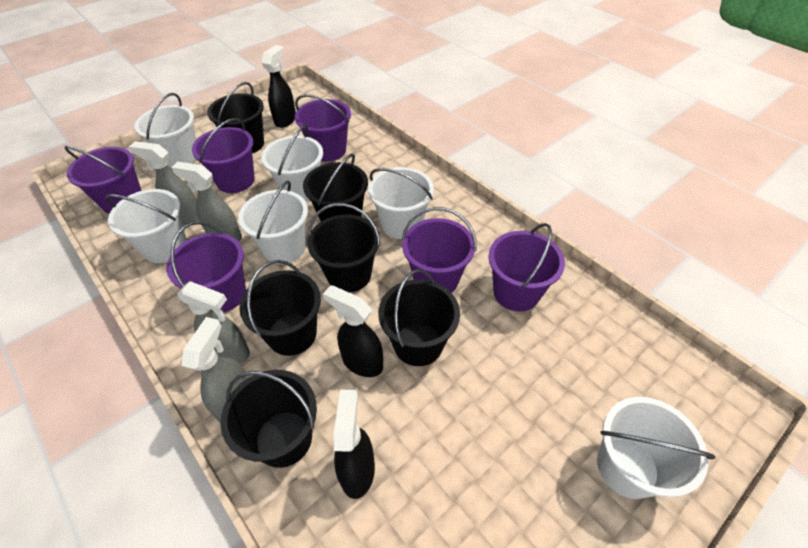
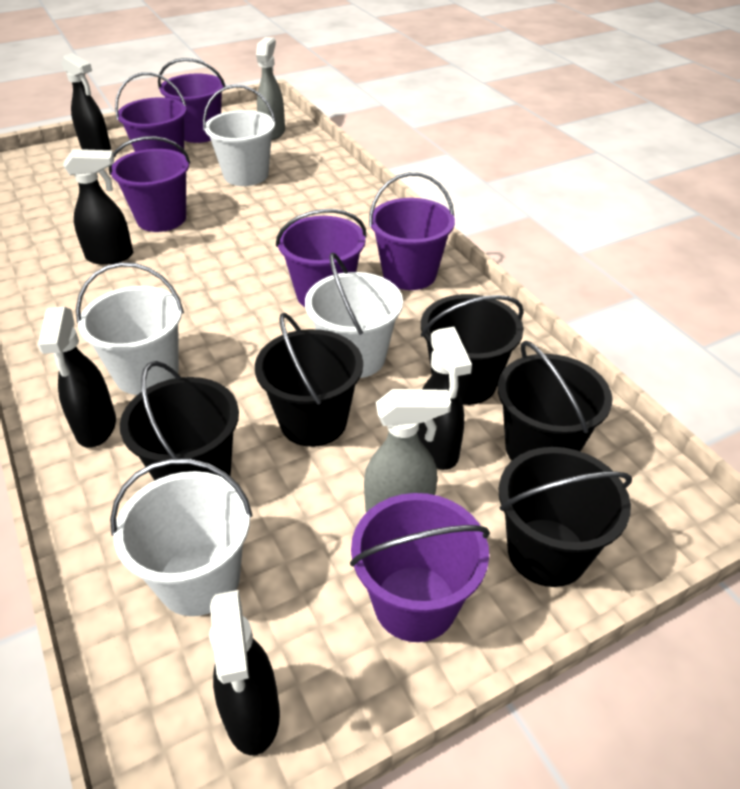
black bucket: [207,82,264,153] [220,370,317,468] [239,260,321,356] [303,154,368,221] [307,203,381,292] [378,269,460,366] = 6 -> [120,361,239,481] [255,313,363,447] [421,294,524,405] [498,341,613,461] [499,447,632,587] = 5
black spray bottle: [262,45,296,128] [323,285,383,377] [334,389,375,499] = 3 -> [38,307,116,448] [61,53,111,150] [63,149,133,265] [209,590,280,755] [417,327,472,470] = 5
grey spray bottle: [129,141,199,224] [171,162,242,242] [177,281,250,364] [182,317,247,423] = 4 -> [256,37,285,140] [364,389,451,513] = 2
white bucket: [105,189,187,263] [134,93,196,168] [238,180,308,264] [262,124,323,202] [368,167,434,239] [597,397,716,499] = 6 -> [76,262,184,395] [110,458,253,616] [203,85,276,186] [305,252,403,378] = 4

